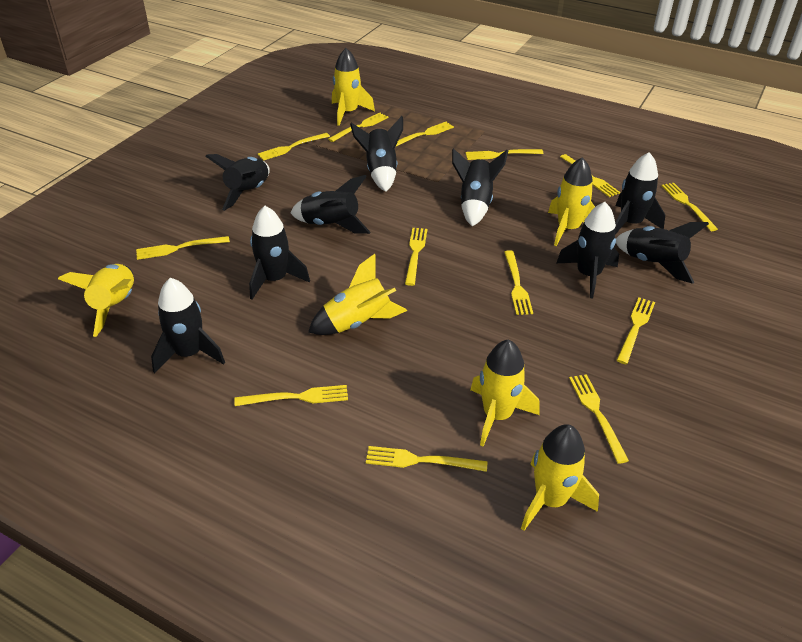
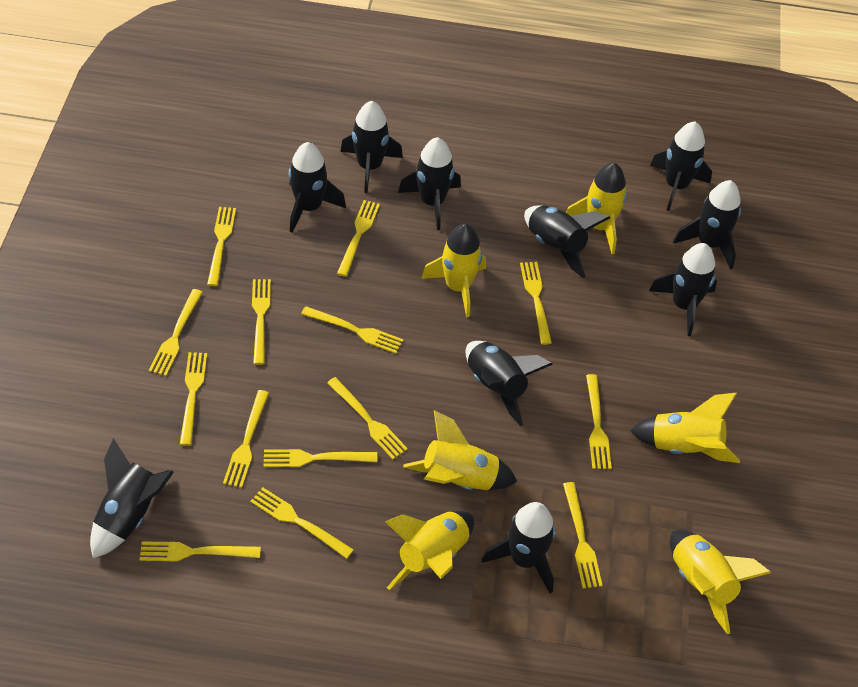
black rocket: [151,278,225,373] [205,154,270,211] [249,206,310,300] [291,175,371,234] [350,116,403,192] [452,148,508,226] [556,202,619,298] [615,152,665,235] [616,222,709,284] = 9 -> [90,438,174,558] [289,142,346,233] [340,101,403,193] [398,137,461,230] [465,341,553,426] [481,502,555,594] [524,205,610,278] [649,243,717,336] [650,121,712,211] [673,180,741,270] = 10
yellow fork: [136,236,230,260] [234,385,348,406] [258,133,330,161] [328,113,388,142] [366,446,487,472] [395,122,454,147] [405,228,427,286] [465,149,543,160] [504,250,533,315] [560,154,620,197] [569,374,629,464] [616,297,655,364] [661,183,718,231] = 13 -> [139,541,261,561] [149,289,203,376] [180,352,207,446] [207,207,236,286] [223,390,269,488] [250,487,354,559] [252,279,271,365] [263,449,377,467] [301,306,403,354] [327,377,408,459] [337,200,380,277] [520,262,552,345] [563,482,603,588] [586,374,612,469] = 14

